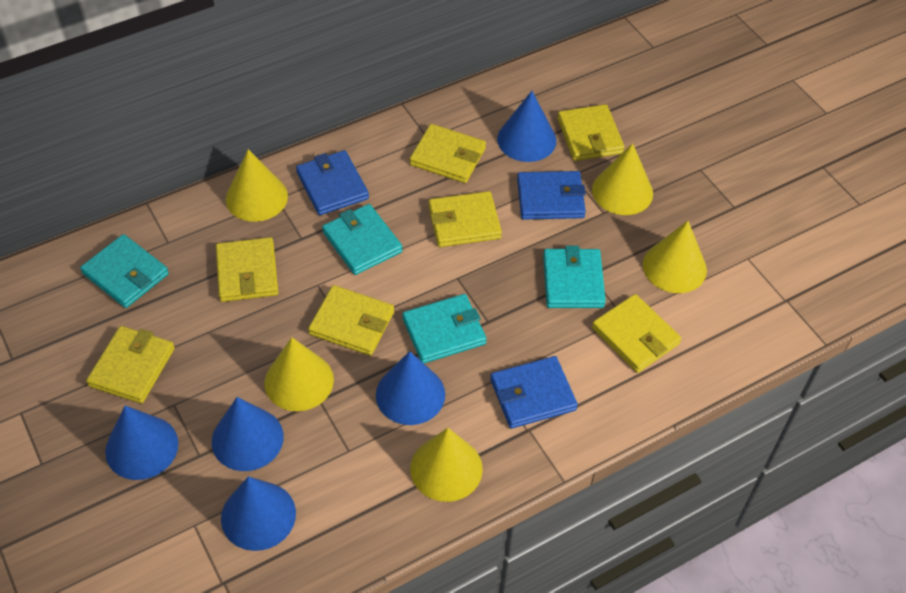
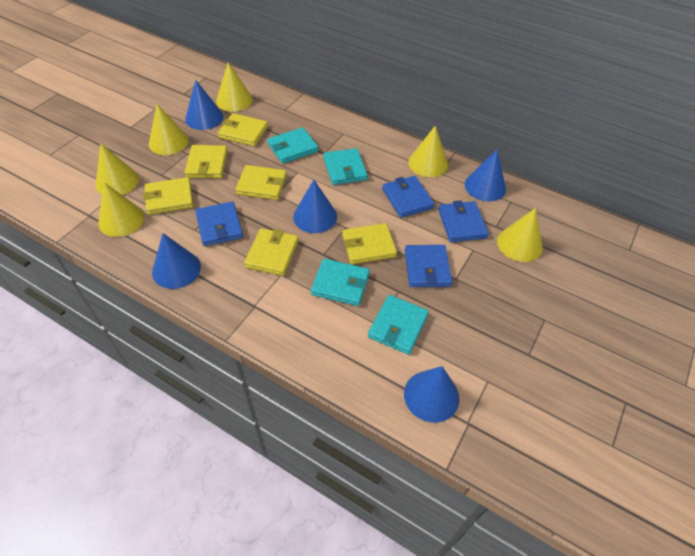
blue wallet: [296,150,369,215] [490,356,578,429] [517,171,586,220] = 3 -> [195,201,243,246] [382,176,435,218] [405,245,452,287] [438,200,489,242] = 4
yellow cone: [226,149,288,222] [264,337,334,411] [410,428,483,502] [592,143,653,215] [643,221,707,293] = 5 -> [95,144,139,195] [98,182,145,237] [149,104,189,155] [216,62,253,111] [408,126,448,177] [497,208,543,262] = 6
yellow wallet: [86,326,175,404] [216,237,278,302] [308,285,394,356] [410,124,486,183] [428,191,502,247] [557,104,625,161] [592,294,681,373] = 7 -> [143,177,193,215] [184,145,228,178] [218,113,268,146] [235,165,287,200] [244,228,298,276] [342,223,397,264] = 6

